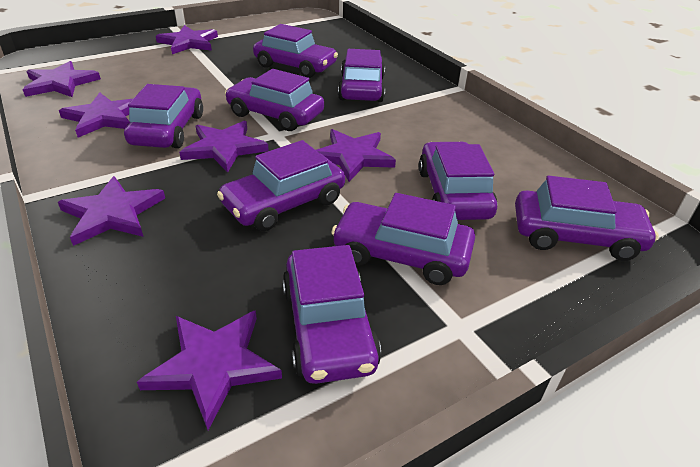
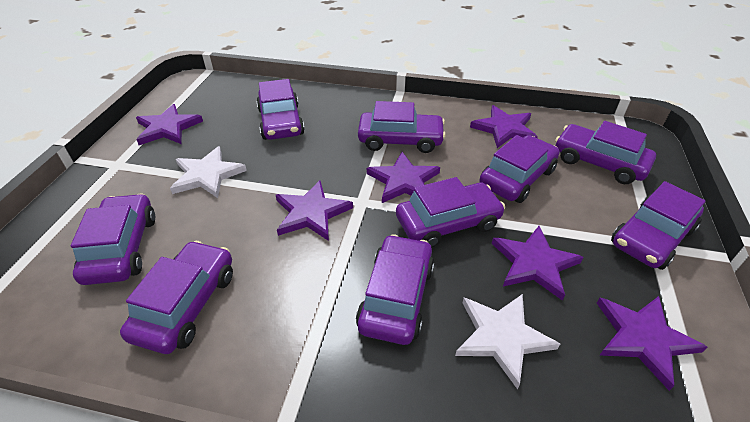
purple star: [22,61,101,97] [58,176,165,246] [59,93,132,137] [137,310,282,430] [156,25,218,54] [179,121,269,172] [316,129,396,182] = 7 -> [136,104,203,145] [276,180,353,241] [367,152,440,203] [470,105,538,148] [492,226,584,300] [597,296,707,391] = 6
white star: none = 0 -> [170,146,247,198] [455,294,560,389] = 2

